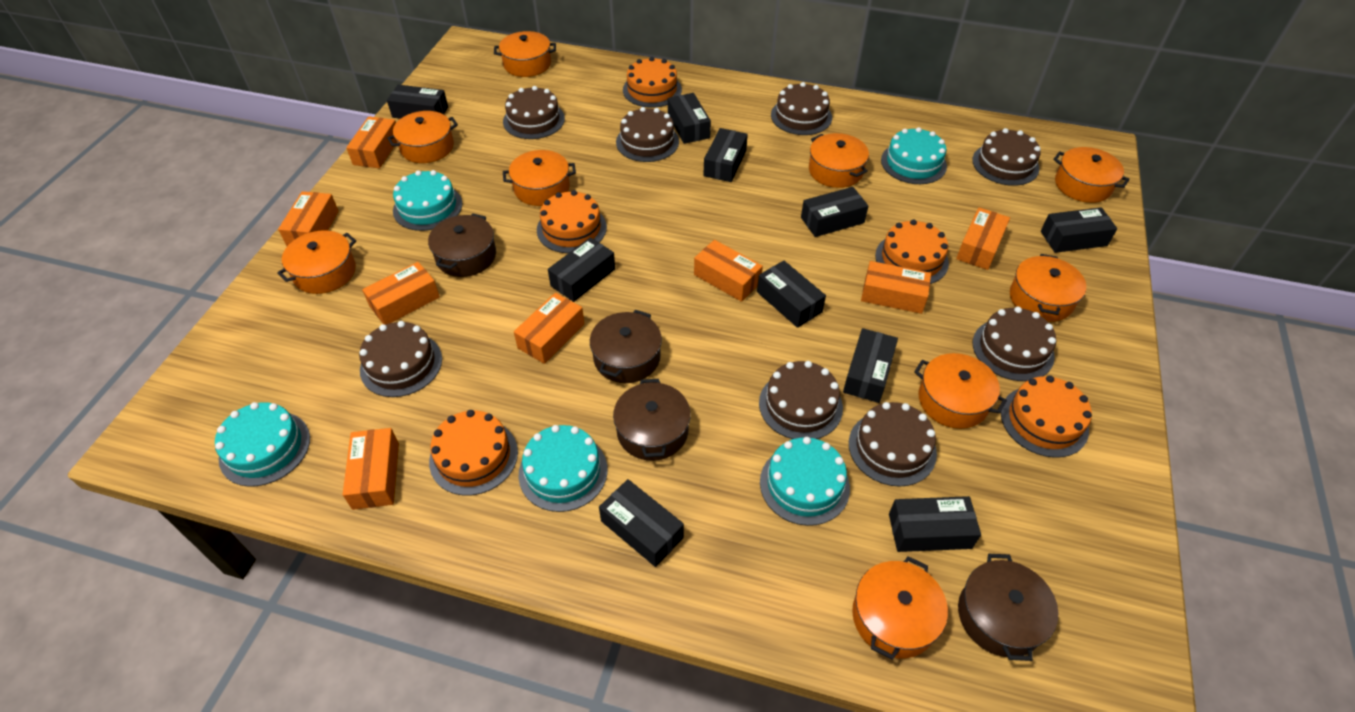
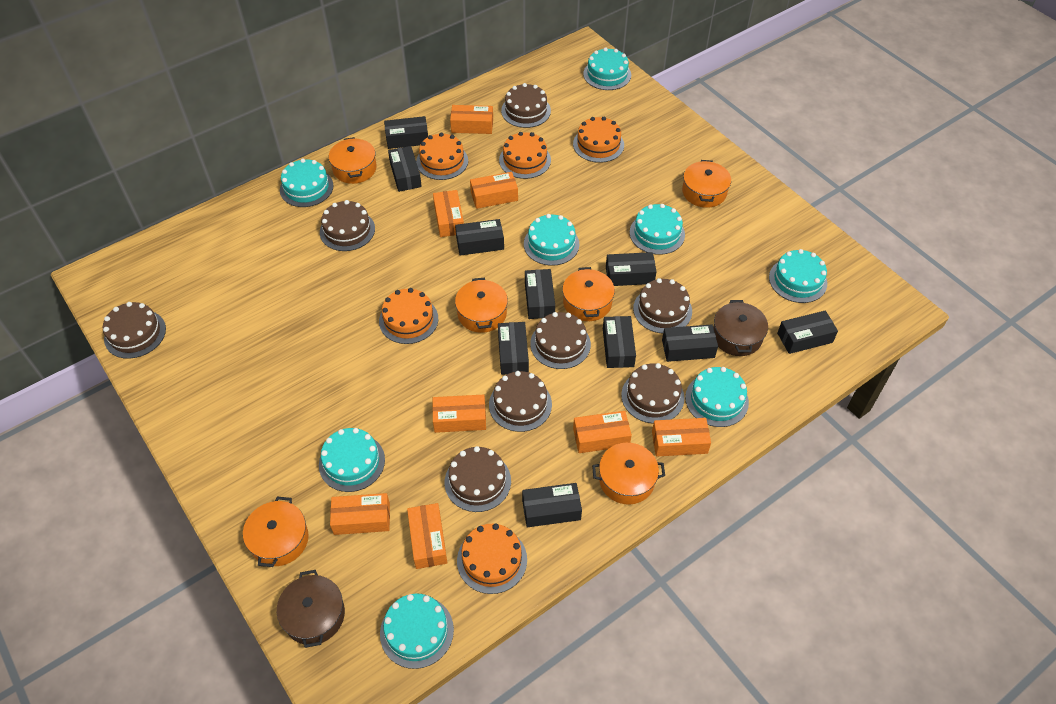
brown pot: [428,213,496,277] [590,310,662,383] [613,379,691,461] [958,554,1058,661] = 4 -> [277,570,345,648] [713,300,768,356] = 2
orange pot: [277,230,356,294] [387,111,458,163] [494,31,556,77] [503,150,576,206] [809,133,869,188] [852,556,948,660] [914,353,1007,429] [1010,254,1086,322] [1053,147,1129,203] = 9 -> [243,497,309,567] [329,137,377,184] [455,278,508,333] [562,267,615,321] [592,443,665,505] [682,160,731,208] = 6
turquoise cake: [215,402,310,487] [393,170,462,231] [519,425,608,512] [760,437,850,526] [881,127,947,184] = 5 -> [280,159,334,207] [319,428,385,492] [380,594,454,669] [524,214,580,266] [583,48,631,90] [630,204,685,255] [685,367,749,427] [769,249,827,303] = 8

